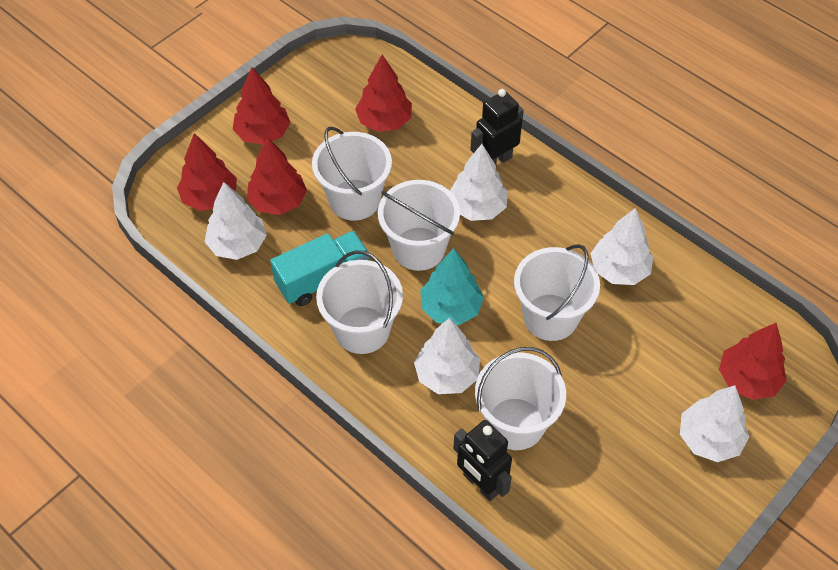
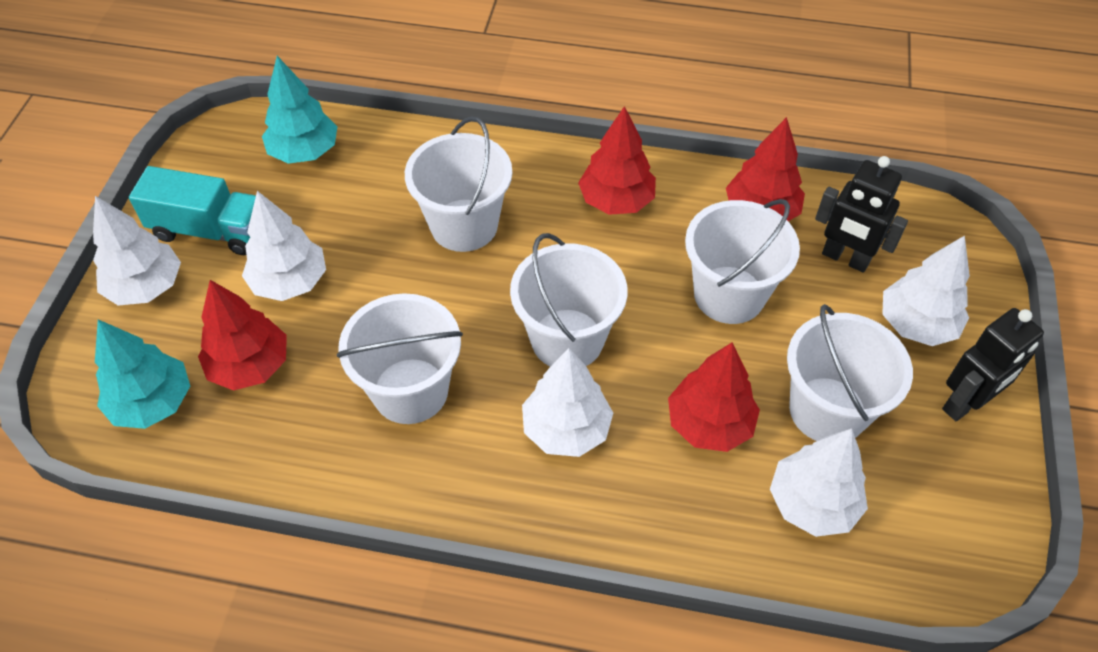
red tree: [177,133,237,211] [233,67,290,145] [247,137,307,215] [355,55,412,132] [719,323,787,400] = 5 -> [198,280,287,391] [578,106,656,215] [668,342,760,452] [726,117,805,221] = 4
turquoise tree: [420,248,484,325] = 1 -> [95,319,190,429] [262,56,337,164] = 2

